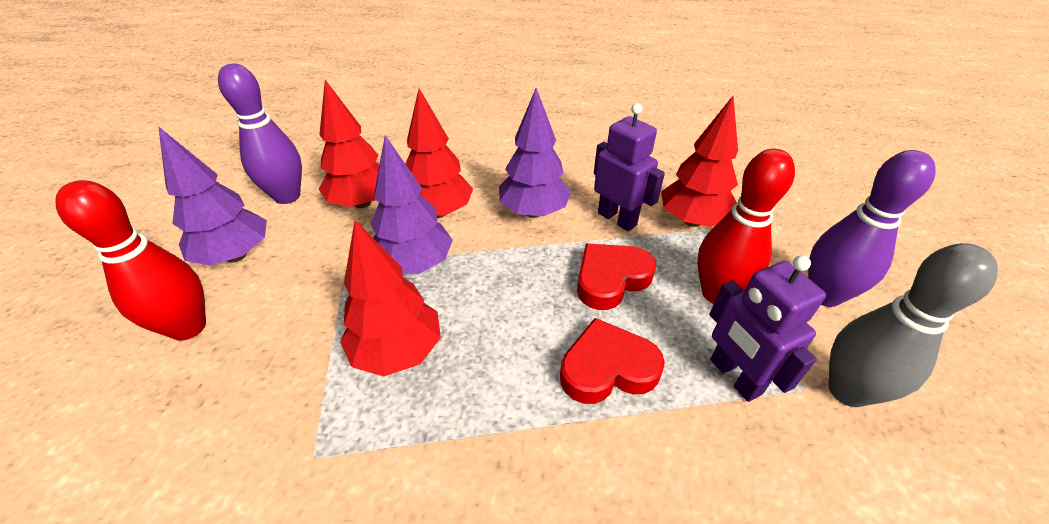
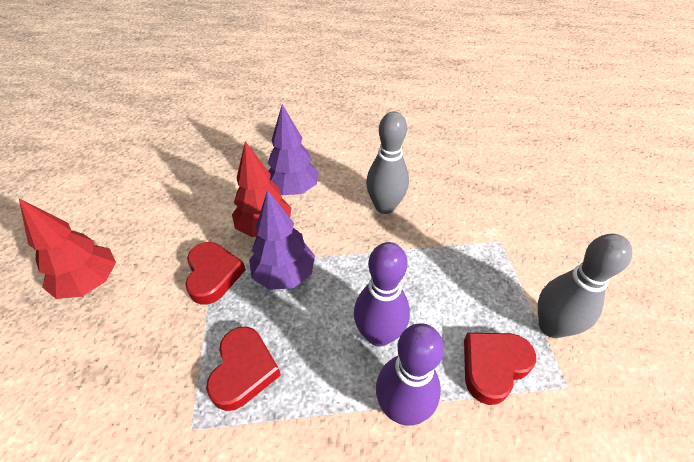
grey bowling pin: [828,243,998,407] = 1 -> [366,112,409,214] [538,234,632,338] = 2
purple robot: [594,103,665,231] [709,255,826,402] = 2 -> none = 0
purple tree: [158,126,267,266] [370,135,453,274] [499,88,571,218] = 3 -> [249,190,315,290] [268,104,319,195] = 2
red bowling pin: [56,180,206,341] [697,148,795,304] = 2 -> none = 0
red heart: [560,318,665,404] [577,244,656,310] = 2 -> [185,242,246,305] [206,326,281,411] [464,333,536,405] = 3
red tree: [319,80,380,208] [340,220,441,377] [405,88,473,218] [661,96,738,227] = 4 -> [19,198,116,299] [232,141,292,237] = 2

